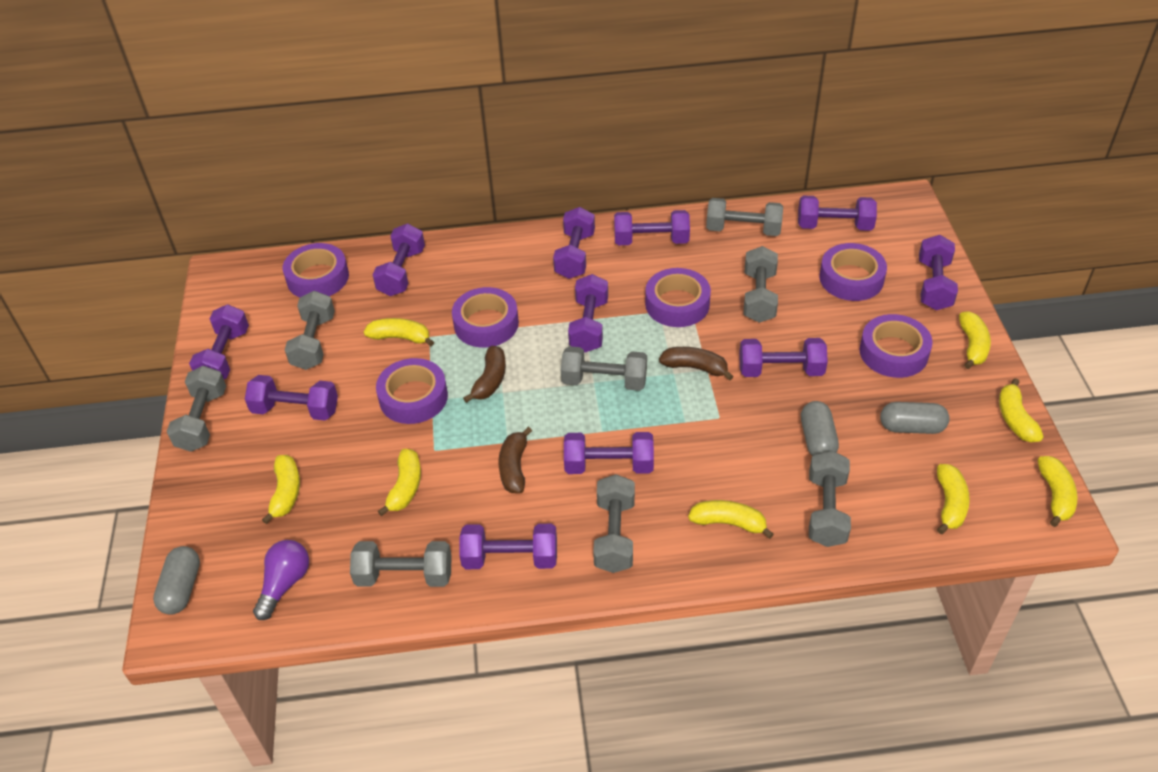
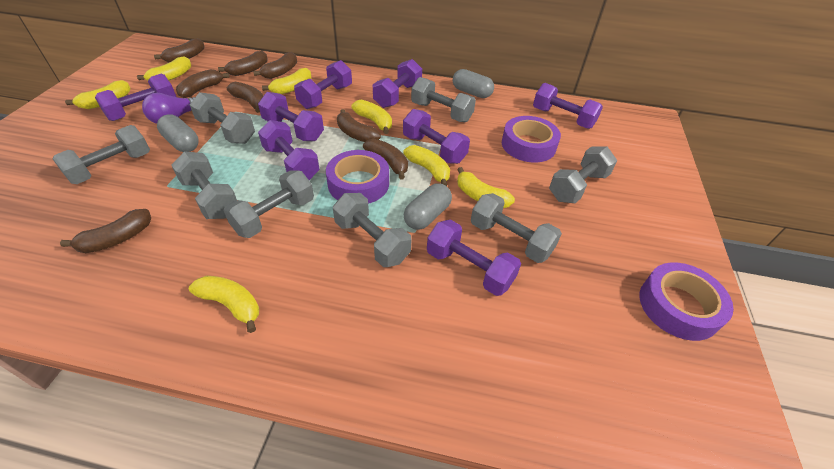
brown banana: [463,346,506,403] [499,427,532,493] [659,347,734,381] = 3 -> [60,209,151,253] [154,38,204,62] [176,69,230,98] [218,51,268,76] [227,82,263,113] [253,52,297,79] [337,109,381,142] [363,139,408,179] = 8
purple dumbbell: [189,305,249,379] [245,375,338,421] [372,224,425,296] [459,524,557,569] [553,207,595,279] [564,432,654,474] [568,274,608,352] [614,210,690,245] [739,338,828,377] [798,196,877,231] [919,235,958,310] = 11 -> [95,74,176,121] [258,92,324,141] [258,120,319,180] [294,60,352,109] [373,59,422,108] [403,109,470,164] [427,219,521,296] [533,83,603,129] = 8
purple tape: [283,243,349,297] [376,358,448,424] [452,287,519,348] [645,268,711,327] [819,243,887,301] [859,314,933,378] = 6 -> [326,150,389,204] [502,116,561,163] [639,263,734,341] = 3
yellow banana: [262,455,300,524] [364,318,434,346] [378,449,421,516] [688,500,774,539] [937,464,970,534] [959,311,991,369] [999,378,1044,442] [1038,456,1078,527] = 8 -> [65,80,131,109] [137,56,191,81] [189,276,259,333] [262,68,311,94] [351,100,392,134] [403,145,450,186] [457,167,515,208] = 7

